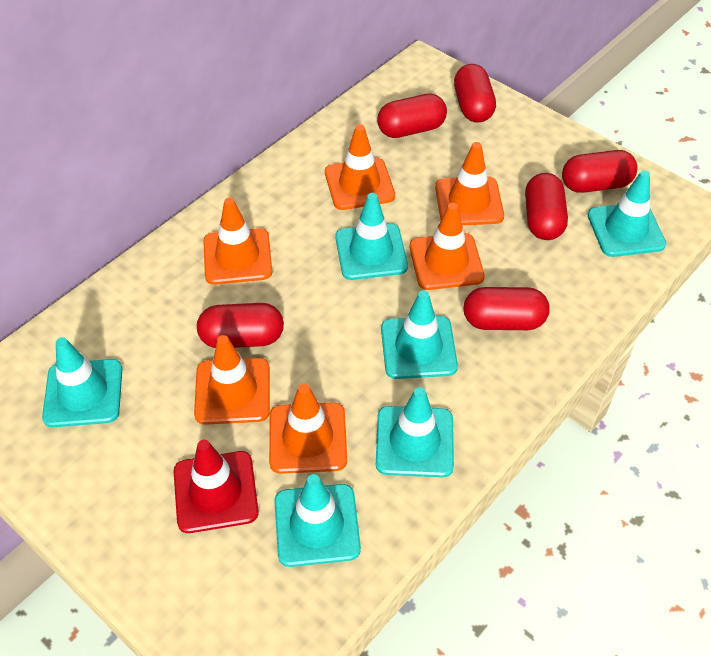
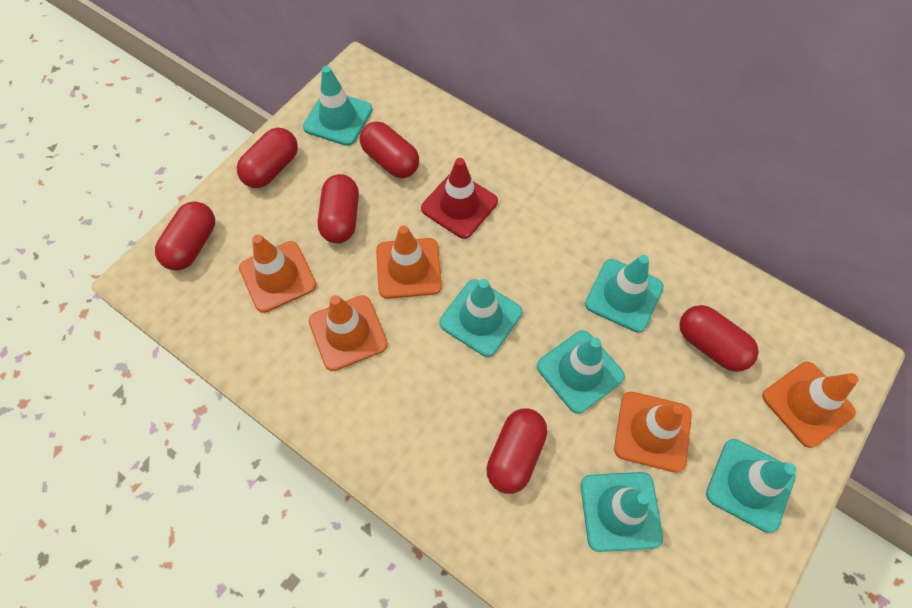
orange traffic cone: [194,335,270,425] [203,198,272,285] [269,384,347,474] [325,124,395,210] [410,203,485,290] [435,142,504,226] = 6 -> [239,234,316,313] [309,295,388,371] [376,225,442,299] [614,392,692,473] [762,362,859,448] = 5

